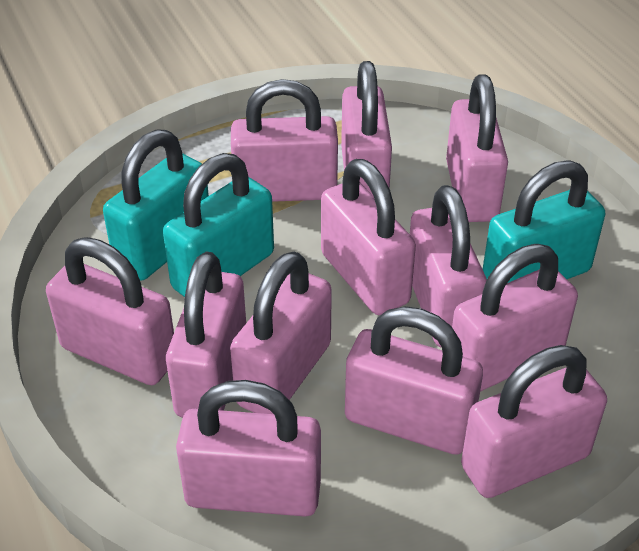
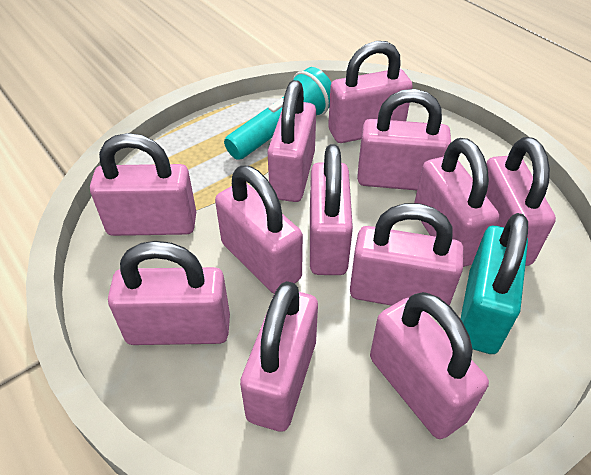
turquoise flashlight: none = 0 -> [224,67,331,160] = 1
turquoise padlock: [103,129,209,281] [163,153,274,297] [483,160,605,283] = 3 -> [461,213,528,354] = 1

